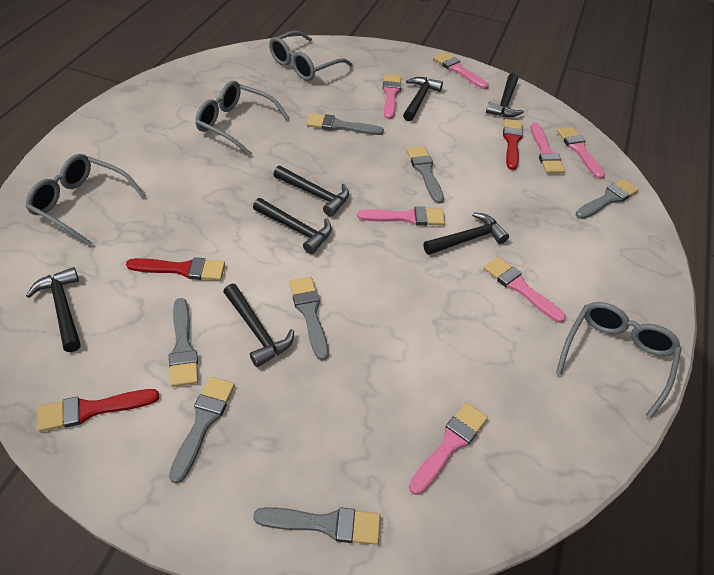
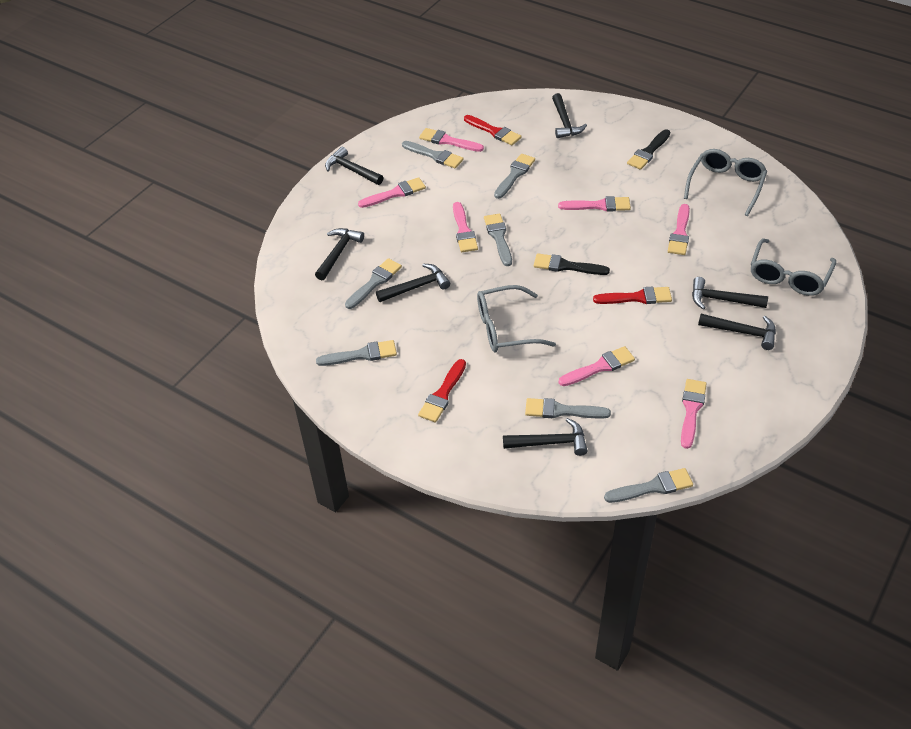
black brush: none = 0 -> [534,253,610,275] [627,129,670,170] = 2
grey glasses: [26,154,145,246] [195,81,289,156] [269,31,352,81] [556,302,682,418] = 4 -> [477,285,556,353] [684,149,767,216] [751,238,836,296] = 3

